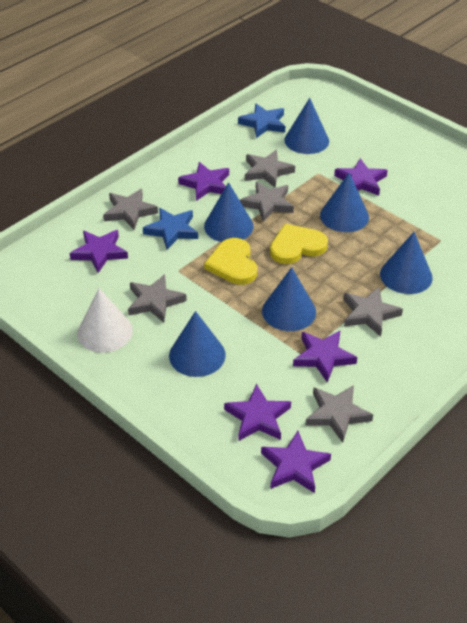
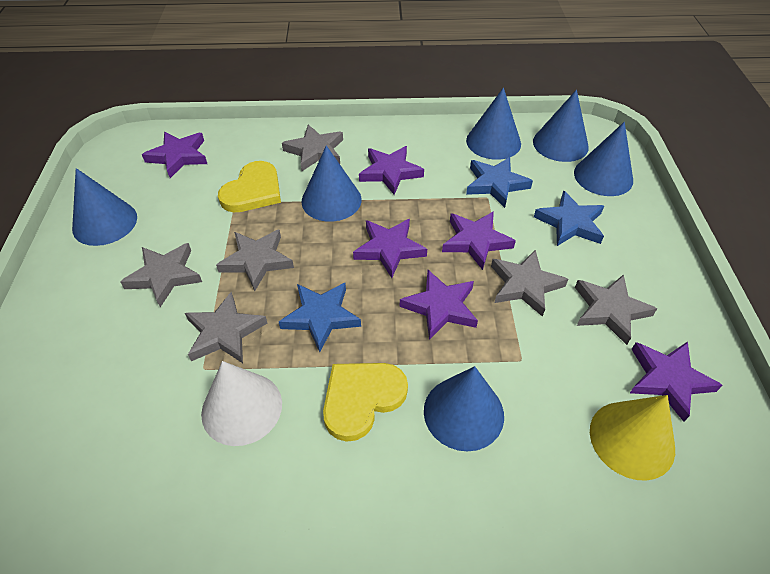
blue star: [143,208,198,250] [238,103,285,138] = 2 -> [279,283,361,352] [466,157,533,208] [534,191,604,246] = 3
yellow cone: none = 0 -> [590,395,675,481] = 1

